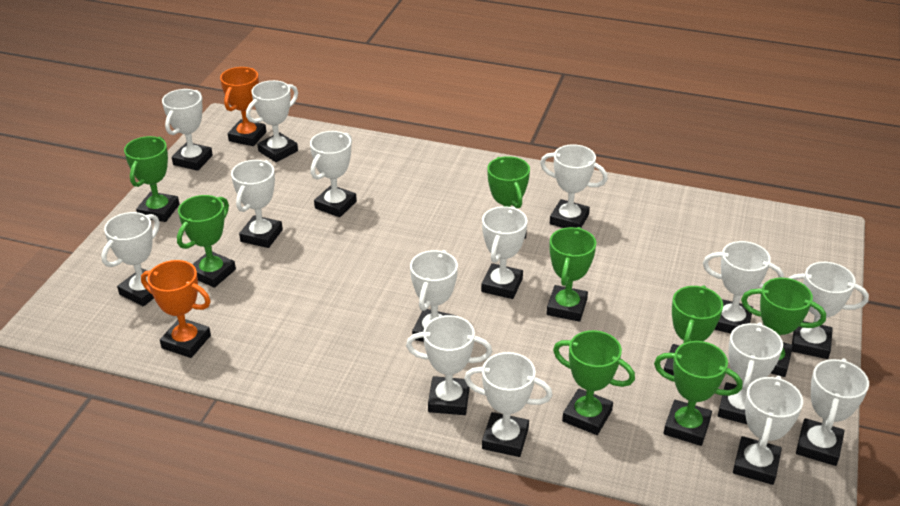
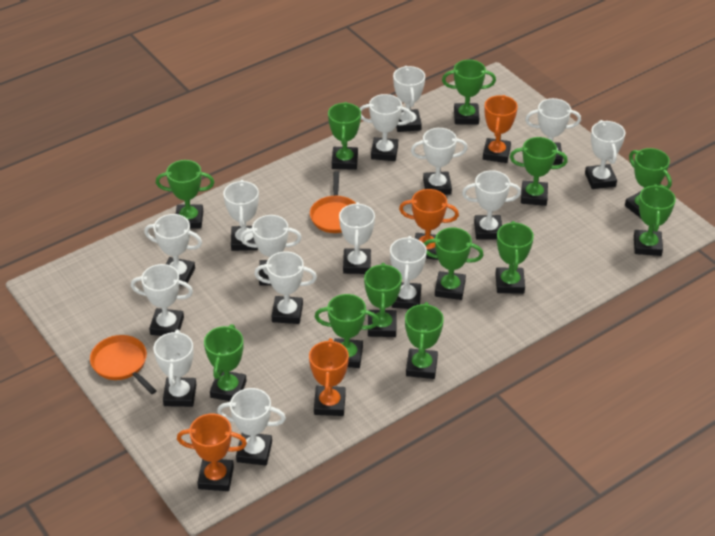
green trophy: [124,136,179,222] [177,195,236,288] [488,156,530,239] [547,227,596,322] [553,330,635,435] [654,341,742,446] [664,285,723,376] [741,278,826,377] = 8 -> [156,160,214,228] [204,324,247,401] [315,294,379,368] [328,102,361,170] [364,263,402,337] [405,302,444,379] [424,227,484,300] [442,60,496,125] [496,221,534,294] [510,137,568,206] [625,148,672,218] [634,184,676,256] = 12
orange pan: none = 0 -> [90,335,157,394] [310,171,356,233] = 2
orange trophy: [141,260,211,358] [220,67,266,146] = 2 -> [177,414,247,491] [309,338,349,416] [399,189,459,260] [483,95,518,163] = 4

